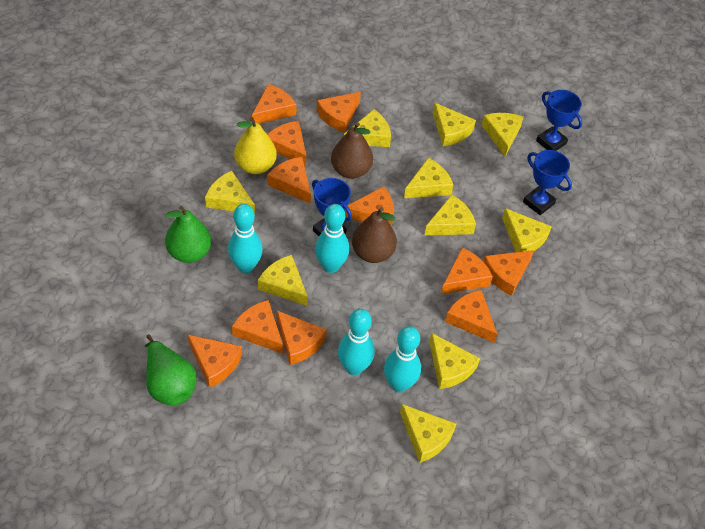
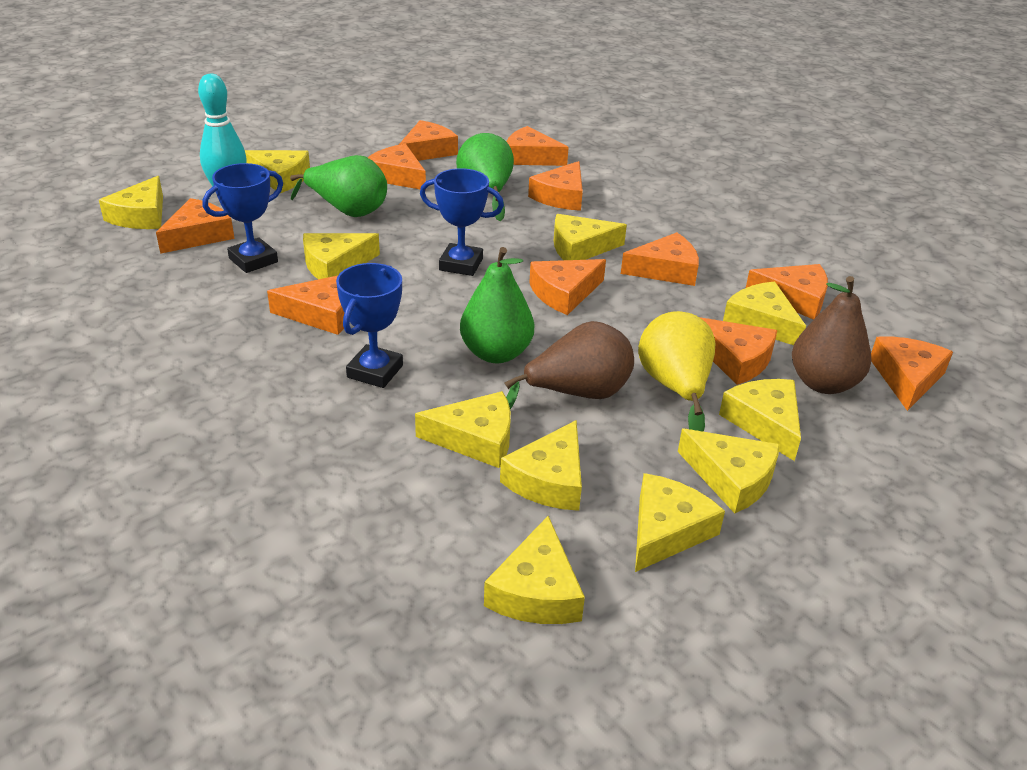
green pear: [145,334,197,406] [165,206,211,263] = 2 -> [290,155,387,217] [456,133,514,222] [460,247,534,363] = 3
turquoise bowling pin: [228,204,263,273] [315,204,349,273] [338,309,375,375] [384,326,421,392] = 4 -> [198,74,247,187] = 1
yellow cheese: [205,171,255,214] [258,255,308,306] [344,109,391,147] [400,404,457,463] [404,158,453,198] [425,195,476,235] [429,333,480,389] [433,103,476,146] [481,113,523,156] [502,208,552,252] = 10 -> [99,176,163,229] [245,150,310,193] [303,233,380,279] [415,391,511,468] [484,516,585,624] [500,420,582,511] [554,214,627,260] [635,473,725,572] [678,429,780,513] [719,379,801,461] [723,282,806,345] = 11

